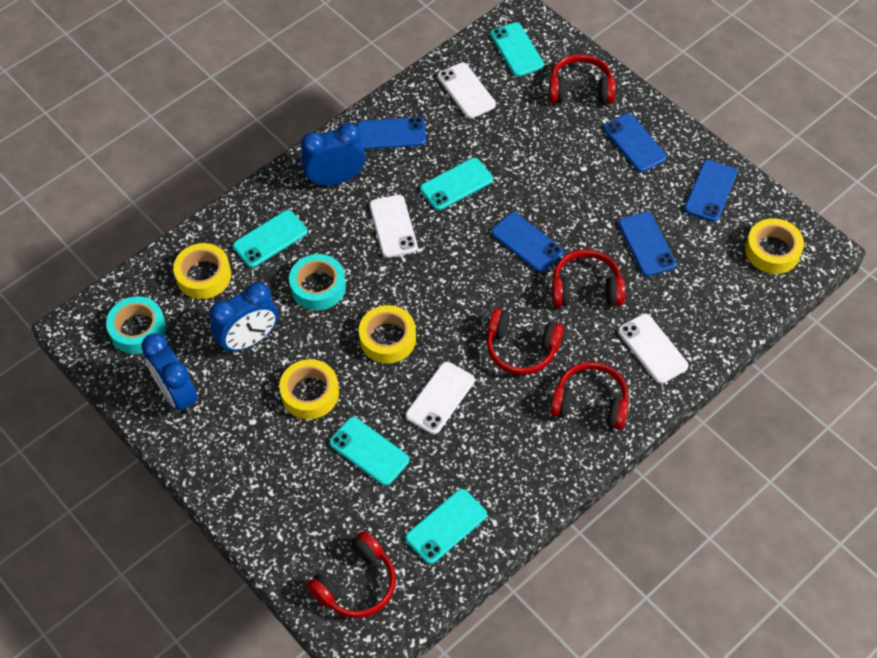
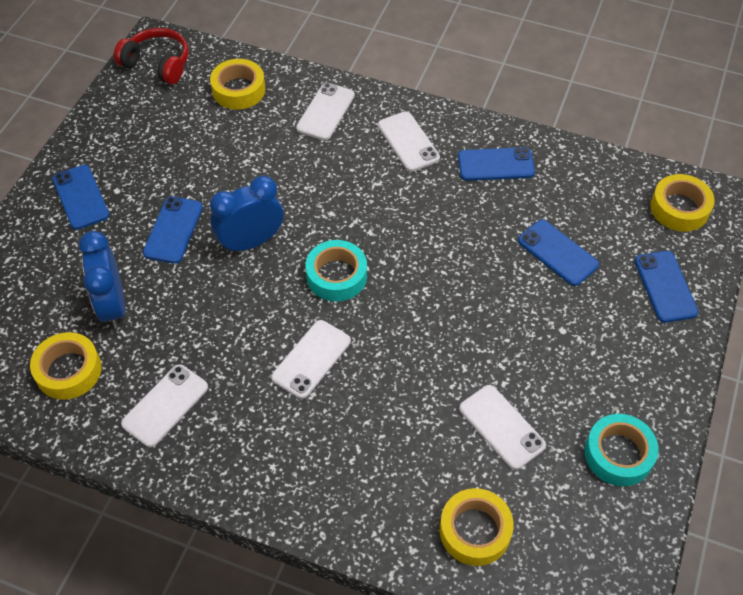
blue clock: [141,333,198,414] [209,282,278,353] [301,123,366,187] = 3 -> [79,231,126,328] [210,175,284,253] = 2
red headphones: [307,531,396,618] [487,308,564,375] [549,54,615,104] [550,362,629,430] [552,249,625,307] = 5 -> [114,28,189,84] = 1
turquoise phone: [233,210,307,268] [329,417,409,486] [405,489,487,564] [420,158,493,210] [490,22,544,77] = 5 -> none = 0
white phone: [369,195,418,258] [406,362,475,434] [438,63,496,118] [618,314,688,384] = 4 -> [121,364,208,447] [271,320,351,399] [296,83,355,140] [378,111,440,172] [459,385,546,470] = 5

